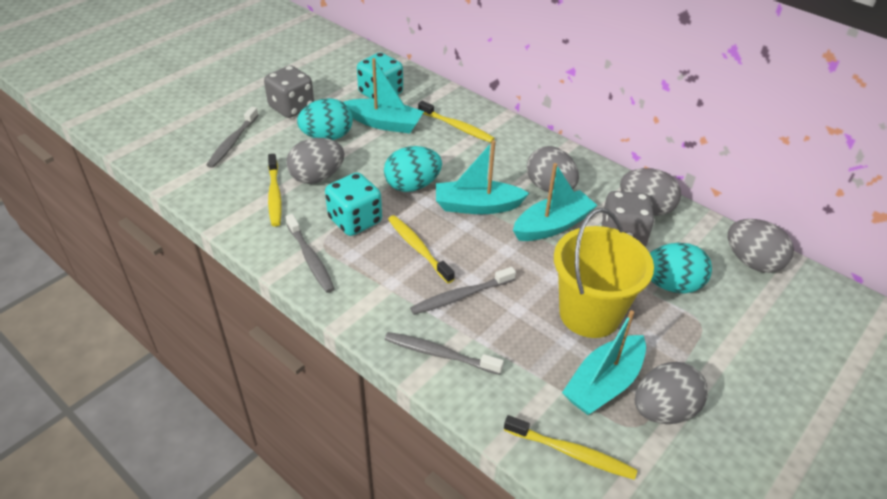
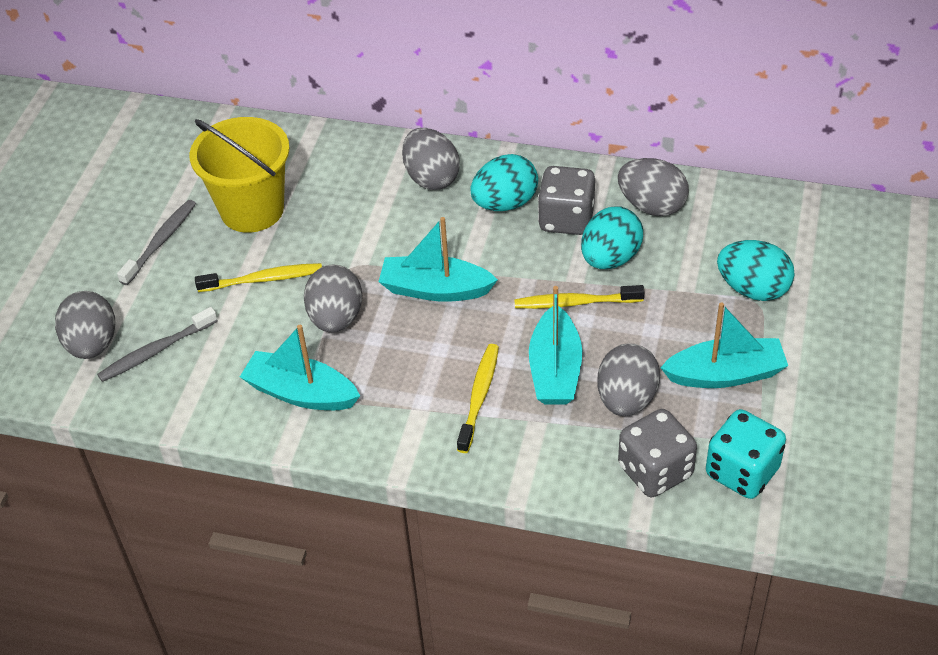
grey toothbrush: [207,106,259,168] [286,214,335,293] [385,332,504,375] [410,267,516,315] = 4 -> [97,307,218,382] [117,200,196,285] = 2
turquoise dice: [325,172,382,236] [357,52,403,99] = 2 -> [706,409,786,499] = 1
yellow toothbrush: [268,154,282,227] [388,215,455,283] [418,101,495,143] [504,415,637,480] = 4 -> [195,263,322,292] [457,344,499,453] [514,285,645,309] = 3

